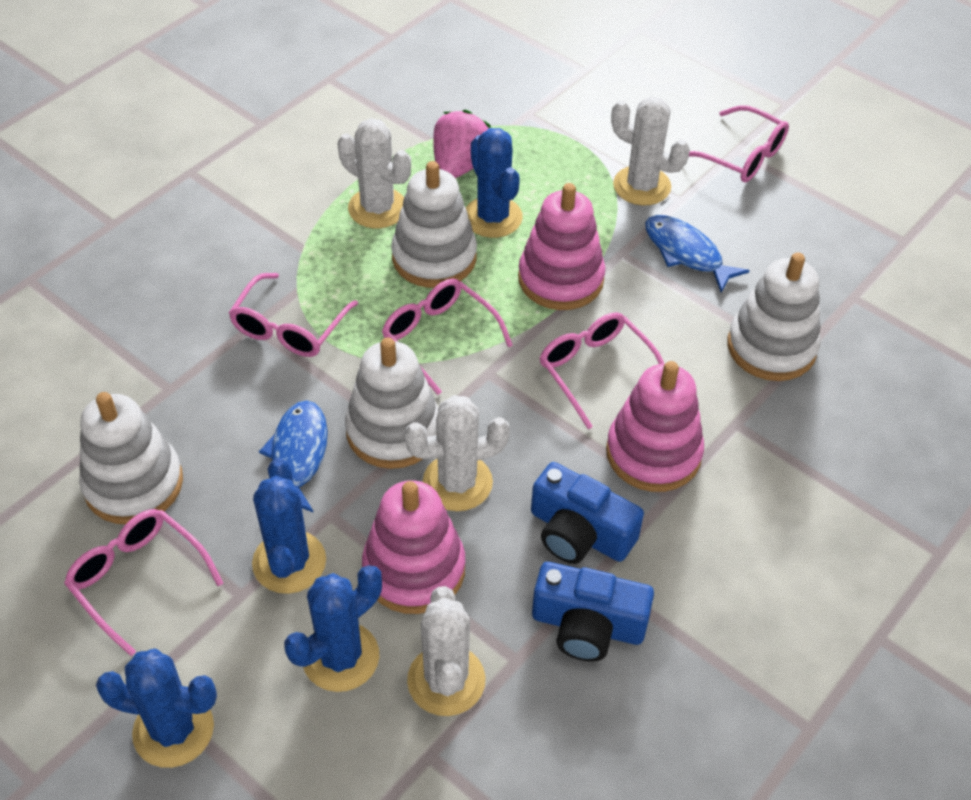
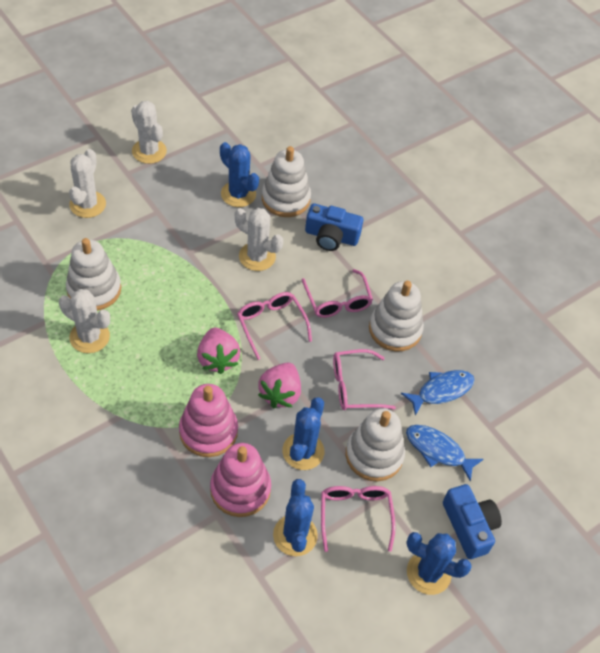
pink glasses: [64,509,223,656] [229,273,358,357] [382,278,513,395] [540,312,664,429] [689,105,789,183] = 5 -> [237,292,312,360] [302,269,373,318] [321,486,396,552] [333,349,396,410] = 4
pink stacking toy: [362,480,465,614] [518,183,605,310] [606,361,704,492] = 3 -> [179,384,238,457] [210,443,271,517] = 2
pink strawberry: [433,110,491,178] = 1 -> [197,328,240,374] [258,363,301,408] = 2

